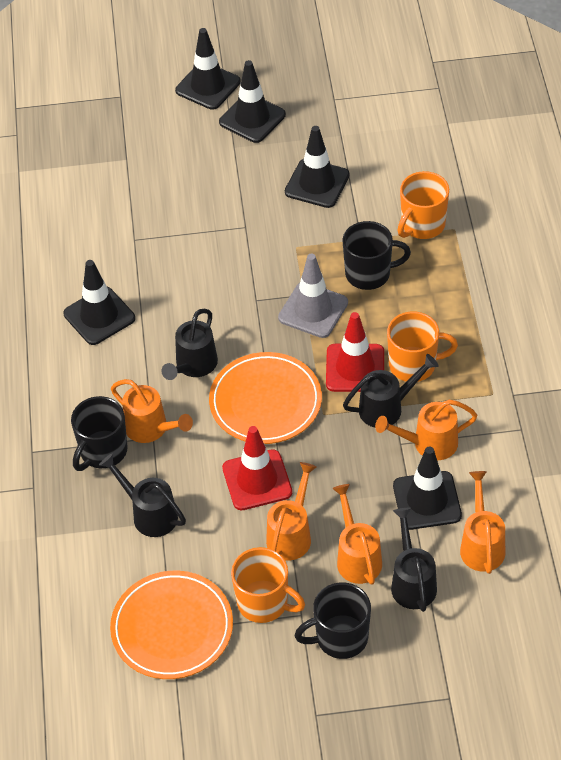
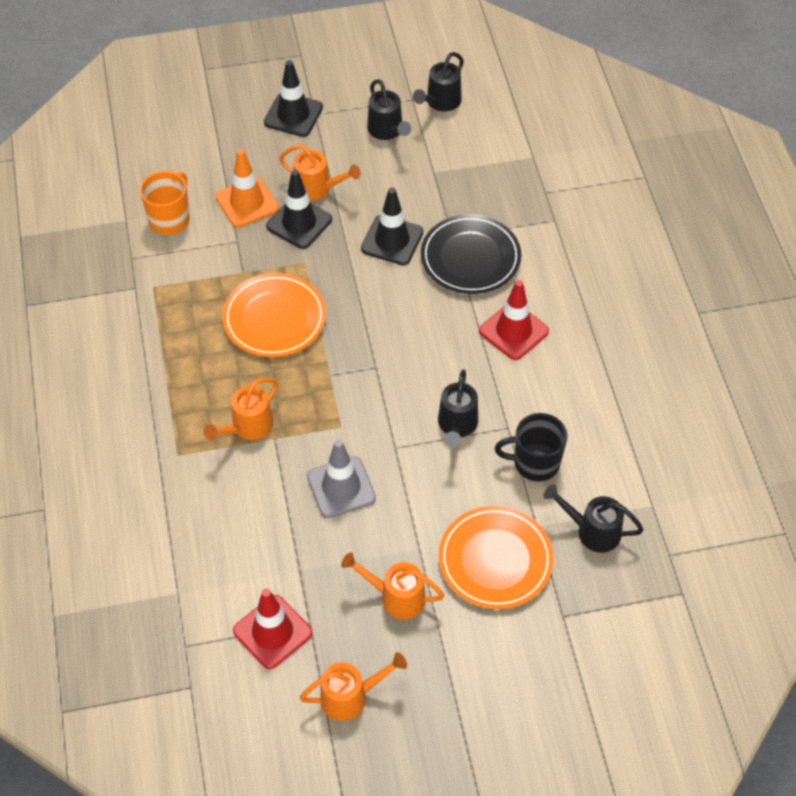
black mug: [71,396,127,471] [295,582,371,659] [343,221,411,290] = 3 -> [495,413,567,482] = 1
black plate: none = 0 -> [421,214,521,294] = 1
black traffic cone: [63,260,135,345] [175,28,241,110] [219,60,286,143] [285,126,349,208] [393,446,462,530] = 5 -> [264,60,323,137] [266,170,332,249] [361,188,423,265] = 3
orange mug: [231,547,305,623] [387,311,458,382] [397,171,449,239] = 3 -> [140,171,190,235] = 1
orange traffic cone: none = 0 -> [216,149,279,228] = 1
orange watering can: [111,379,193,443] [266,462,317,560] [332,484,382,585] [375,400,478,460] [460,471,505,574] = 5 -> [204,378,278,440] [279,144,361,201] [299,652,407,721] [341,552,445,620] = 4

